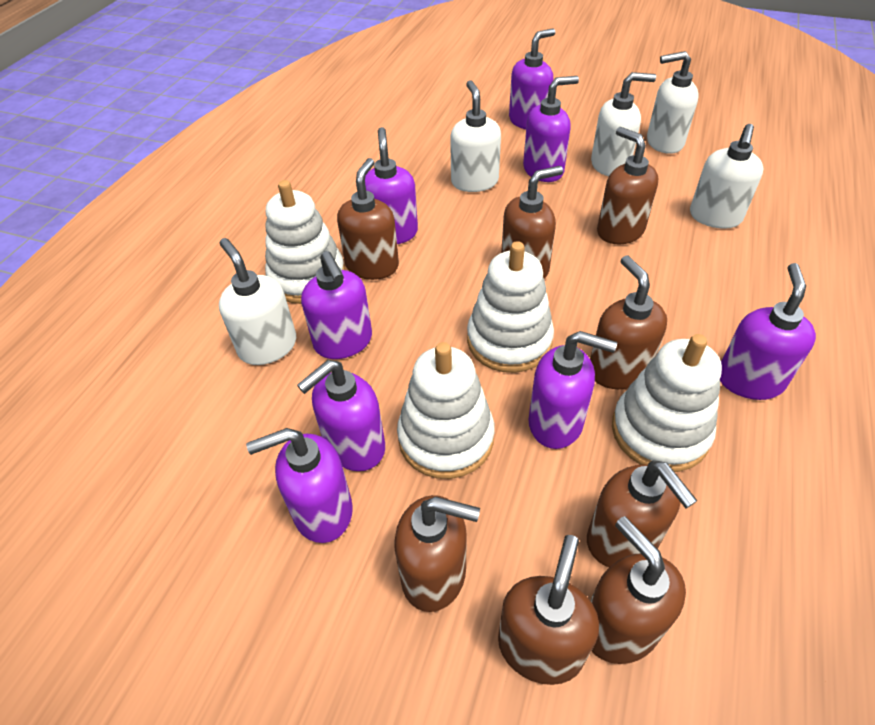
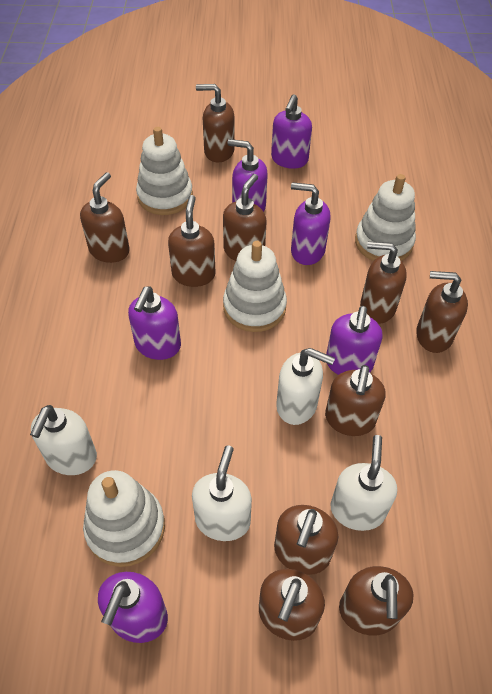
brown soap dispenser: [337,158,399,280] [395,495,480,612] [498,535,599,685] [501,166,563,279] [587,460,697,567] [590,255,667,389] [590,516,686,664] [597,127,658,244] = 8 -> [80,172,130,263] [168,195,216,287] [196,84,235,162] [223,174,266,261] [259,569,325,641] [274,505,338,575] [325,365,385,436] [339,566,414,636] [360,241,407,324] [416,271,468,353] = 10
purple soap dispenser: [246,428,353,543] [297,360,385,471] [301,251,372,359] [365,127,418,244] [509,28,555,130] [523,76,579,182] [528,331,617,449] [720,263,816,400] = 8 -> [98,572,168,643] [128,286,181,360] [227,139,268,212] [271,94,312,169] [291,182,331,265] [326,306,382,375] = 6
white soap dispenser: [219,238,296,365] [450,80,501,192] [591,72,656,176] [647,51,699,154] [690,124,763,229] = 5 -> [30,405,97,475] [192,445,252,541] [276,348,335,425] [331,435,397,531] = 4

